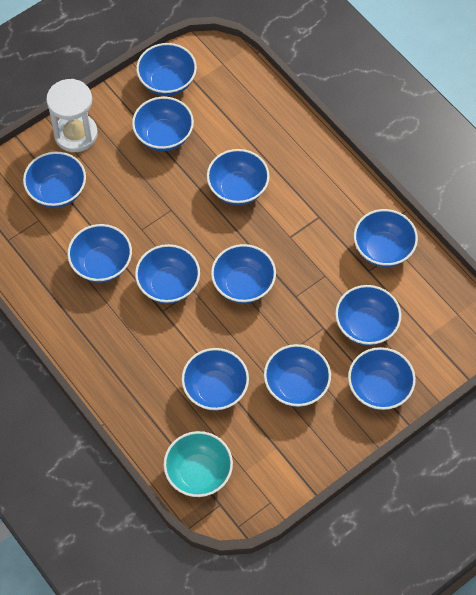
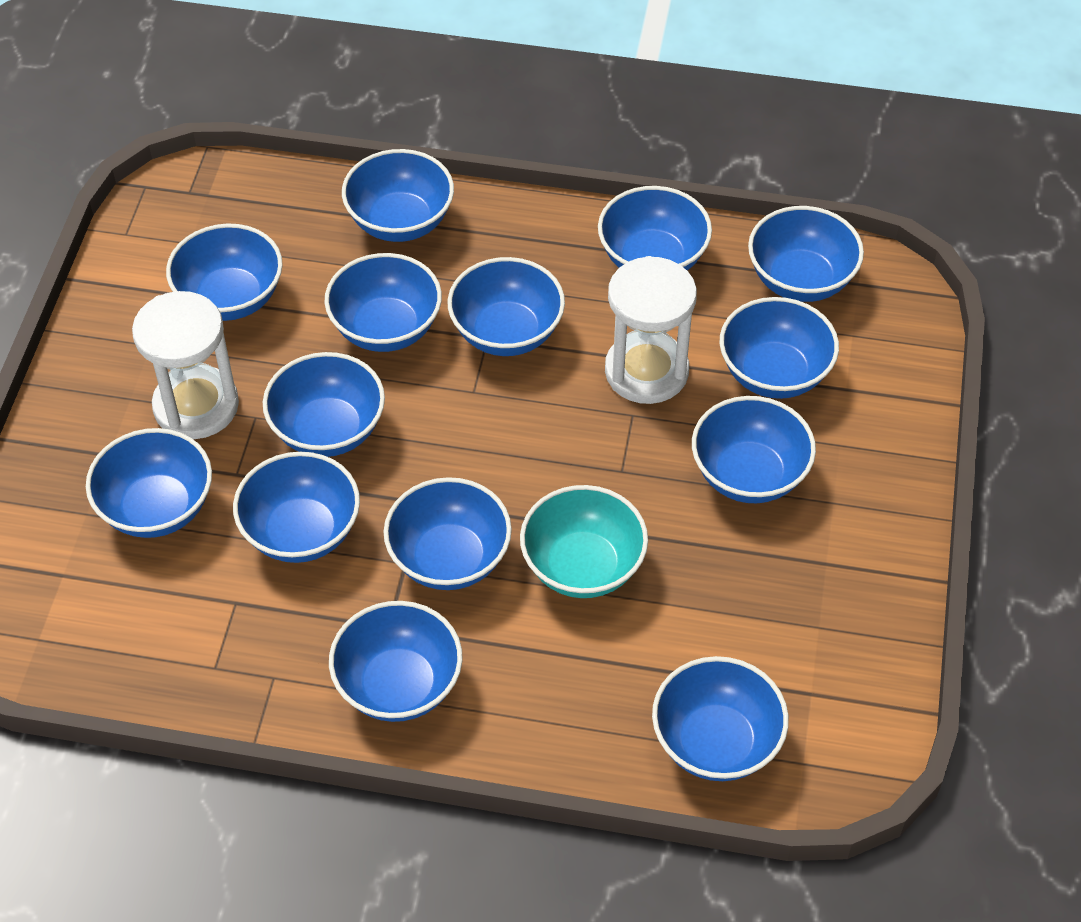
blue bowl: [23,152,86,208] [67,224,132,283] [132,97,194,151] [135,244,200,304] [136,43,197,96] [182,348,249,411] [207,149,270,205] [211,244,276,304] [264,344,331,407] [335,285,401,346] [348,347,416,410] [354,209,418,267] = 12 -> [86,428,212,538] [166,223,283,321] [233,452,360,563] [263,352,385,457] [324,253,442,352] [329,601,463,722] [342,149,454,242] [383,477,512,590] [448,257,565,356] [598,186,712,271] [652,656,789,781] [692,396,816,503] [720,297,839,399] [748,206,864,302] = 14
white hourglass: [46,79,98,152] = 1 -> [132,291,239,439] [605,256,697,404] = 2

